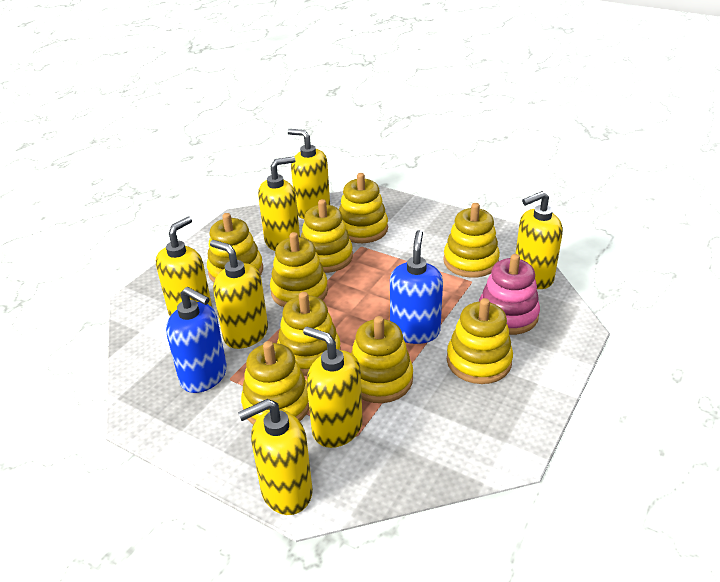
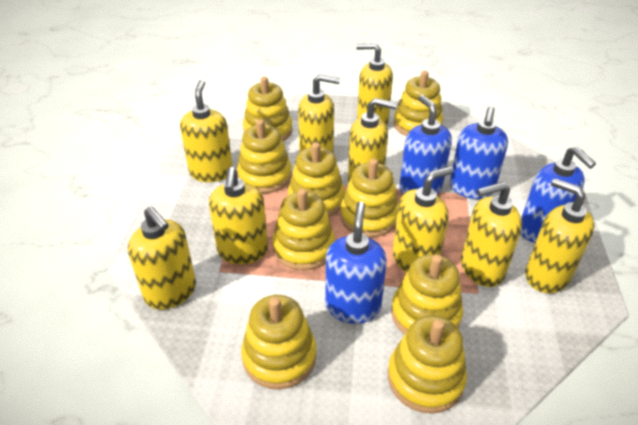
blue soap dispenser: [166,287,227,393] [390,230,443,344] = 2 -> [325,201,387,324] [399,95,452,194] [450,106,508,199] [521,146,596,243] = 4
pink stacking toy: [479,254,540,335] = 1 -> none = 0
yellow soap dispenser: [156,217,212,316] [210,240,268,349] [238,399,313,515] [258,156,300,251] [287,129,330,219] [303,327,363,448] [515,191,563,289] = 7 -> [128,206,196,310] [180,80,233,182] [209,167,268,264] [298,74,340,153] [348,98,397,183] [356,43,393,126] [392,166,454,273] [461,182,522,287] [525,178,594,293] = 9

